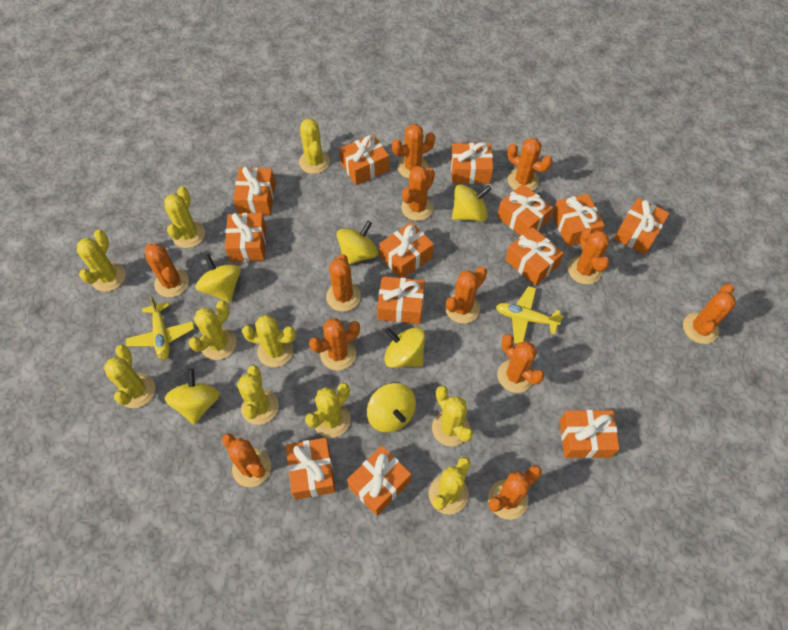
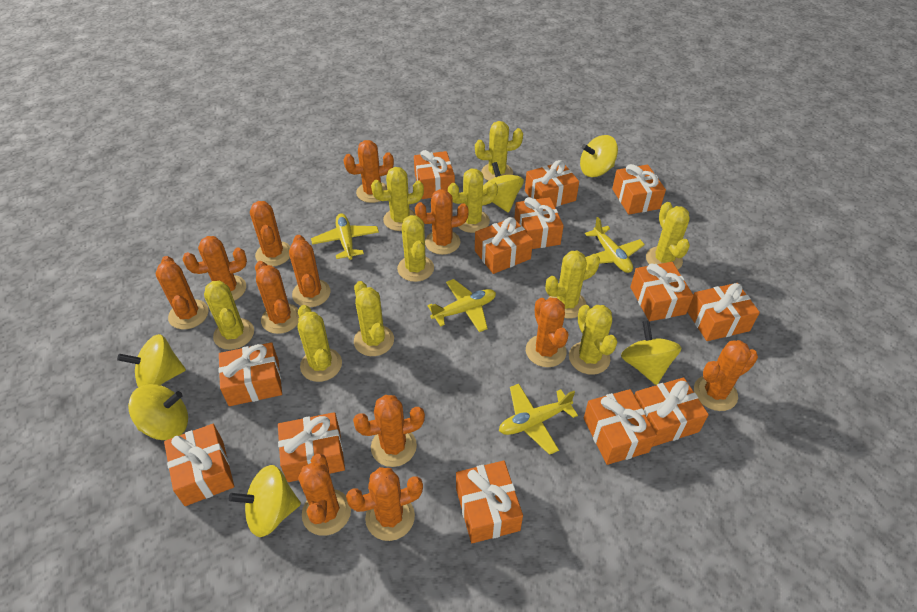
yellow plane: [126,296,195,360] [496,286,564,344] = 2 -> [311,213,379,260] [428,279,496,332] [499,384,578,455] [585,217,645,273] = 4

